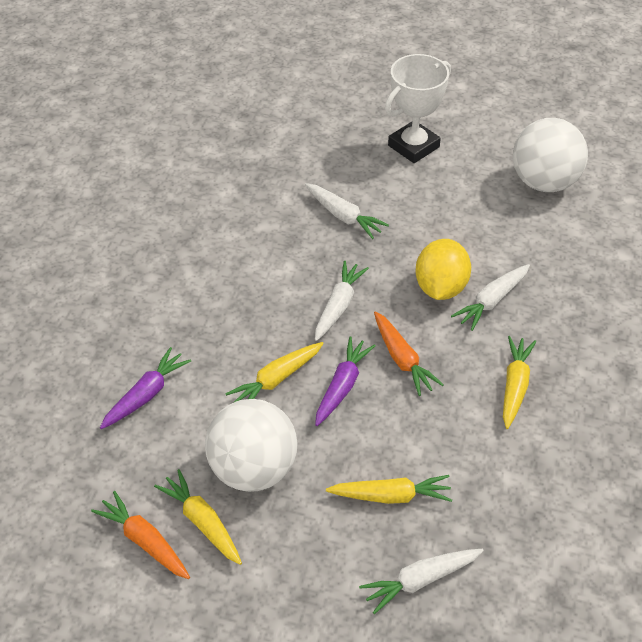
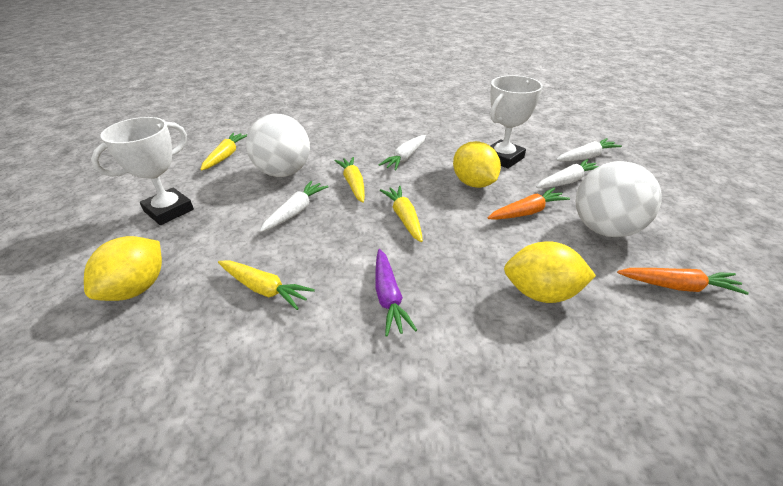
purple carrot: [100,347,191,429] [315,337,376,426] = 2 -> [375,249,417,337] = 1
white trophy: [385,54,451,163] = 1 -> [91,117,194,225] [490,75,543,169] = 2
yellow lemon: [415,239,471,300] = 1 -> [84,236,162,301] [453,141,501,188] [504,241,596,303] = 3

